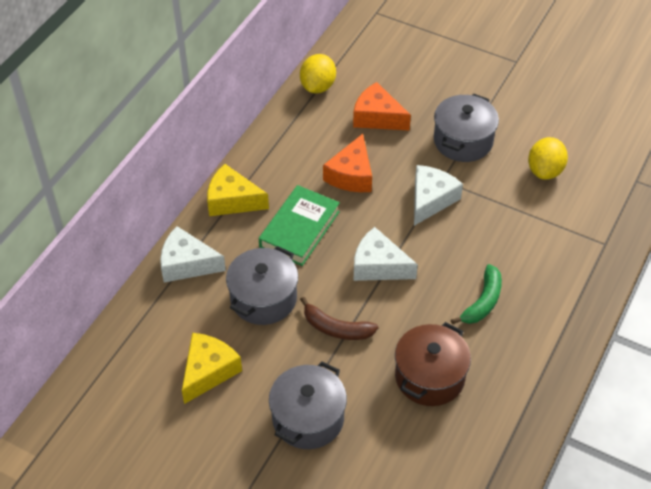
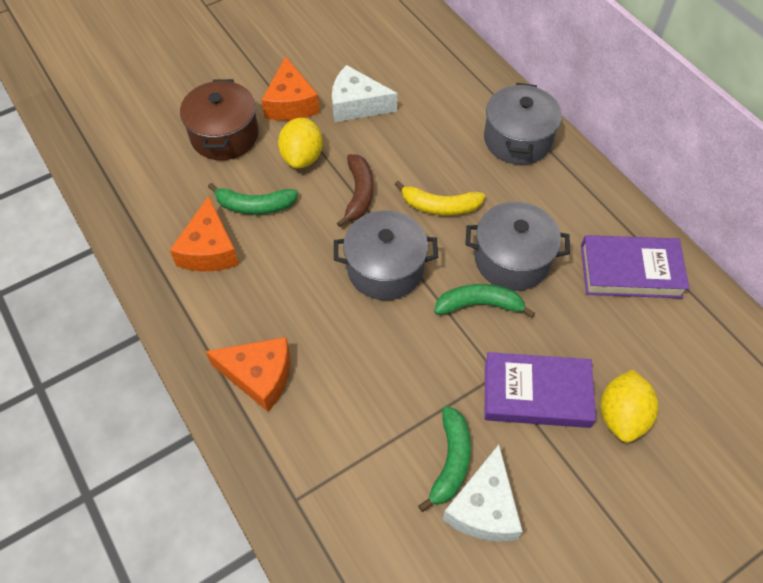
green banana: [451,264,502,324] = 1 -> [208,183,298,215] [418,406,471,512] [434,284,535,318] = 3
green book: [259,185,340,266] = 1 -> none = 0
orange cheese: [323,134,372,192] [353,82,411,131] = 2 -> [170,196,239,271] [205,337,290,412] [261,57,320,121] = 3
purple book: none = 0 -> [485,352,596,428] [581,235,689,298] = 2
white cheese: [160,226,226,283] [353,227,418,281] [414,165,463,226] = 3 -> [332,65,397,122] [442,445,523,542] = 2
yellow banana: none = 0 -> [394,181,485,216] = 1
yellow cheese: [182,333,242,404] [207,164,269,216] = 2 -> none = 0

